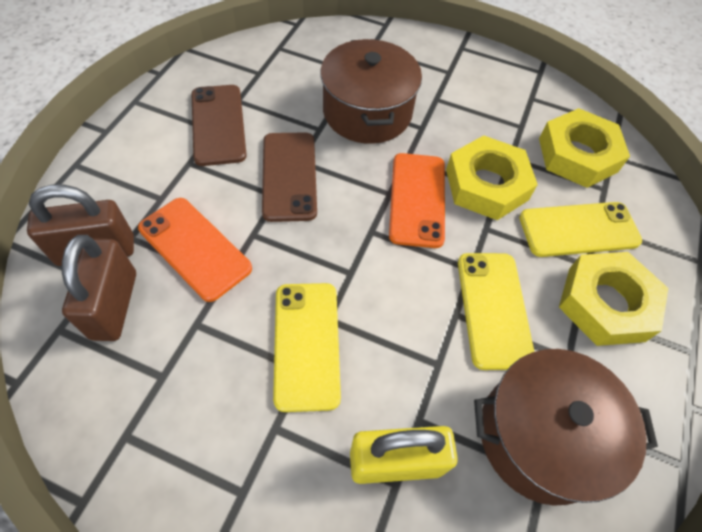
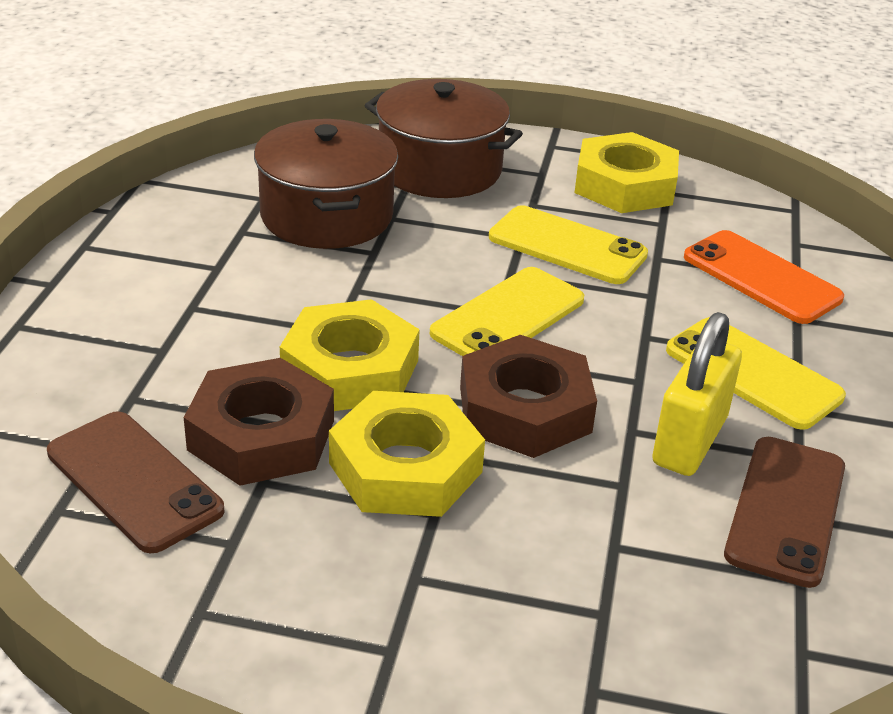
brown nut: none = 0 -> [184,358,334,486] [460,335,597,458] = 2
brown padlock: [27,185,134,266] [62,235,136,341] = 2 -> none = 0
orange phone: [138,198,252,302] [389,153,445,248] = 2 -> [684,230,844,324] = 1

